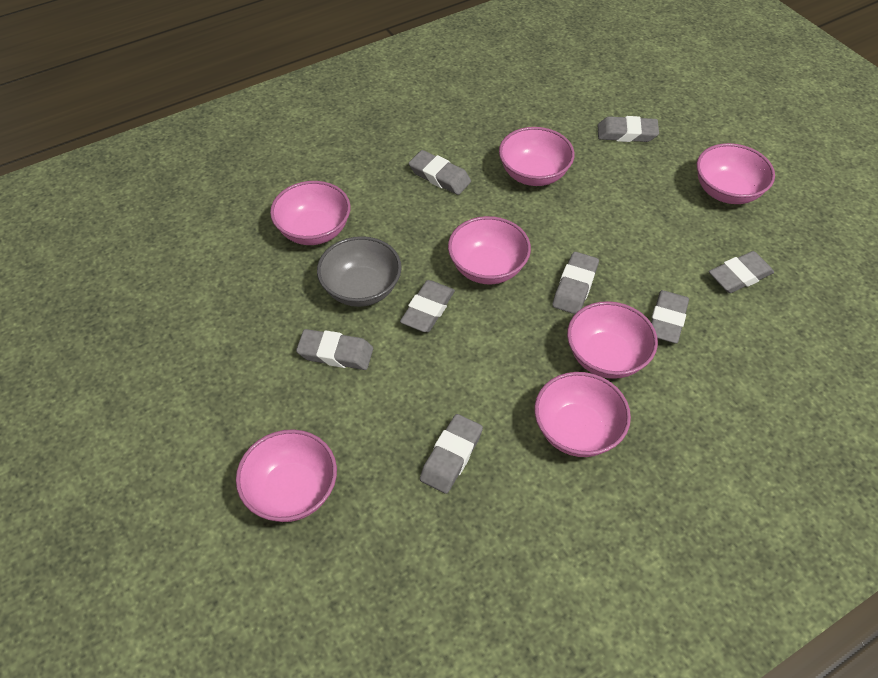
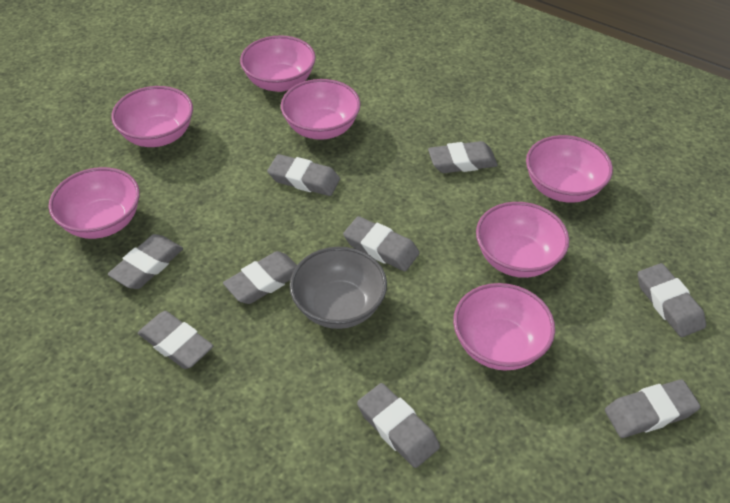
grey eraser: [296,329,373,370] [400,280,455,332] [409,150,471,195] [420,414,483,494] [552,252,599,314] [598,116,659,142] [651,290,689,344] [709,251,774,293] = 8 -> [108,234,183,289] [138,311,213,369] [223,251,297,304] [267,154,340,196] [343,216,419,271] [357,383,440,468] [428,141,498,173] [605,379,701,438] [638,263,706,337] = 9

